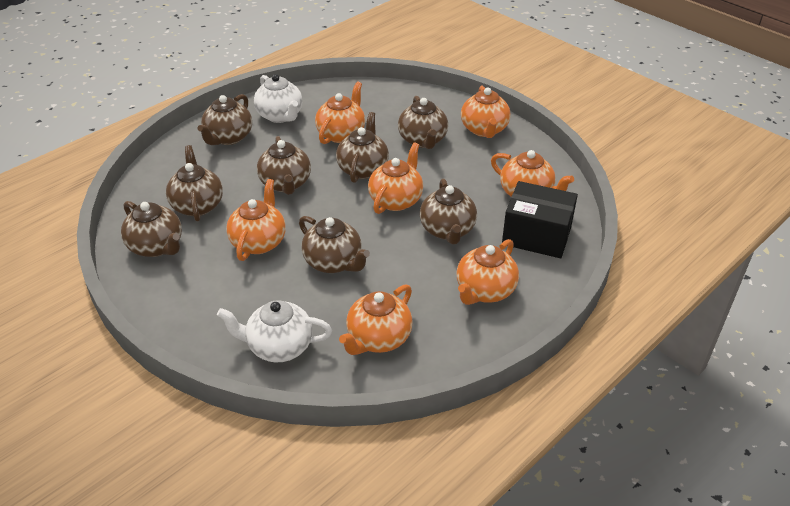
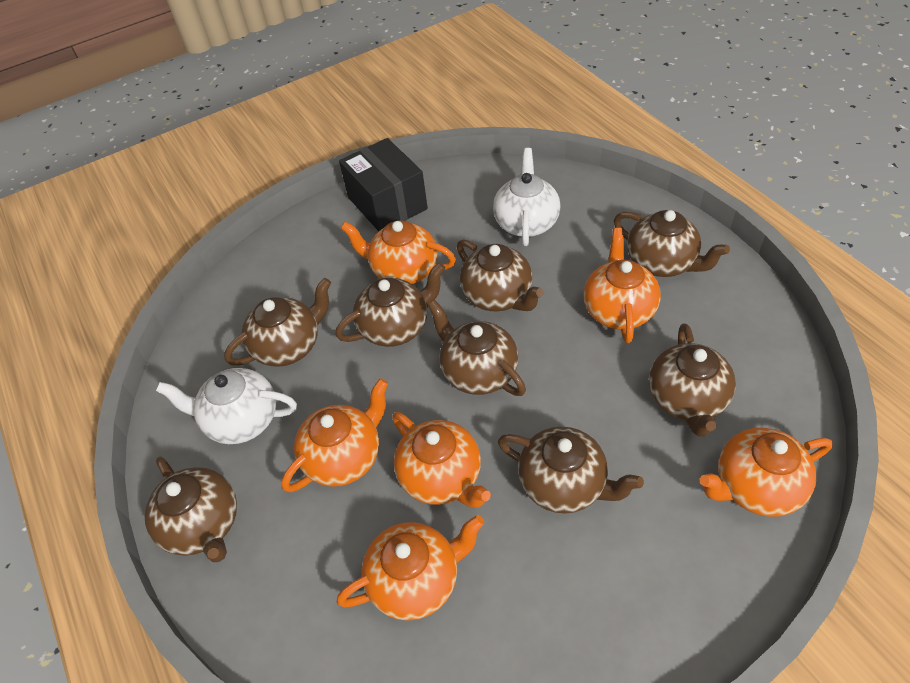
orange teapot: [226,179,286,261] [315,82,365,144] [339,284,413,355] [368,142,423,214] [457,239,519,305] [461,86,511,138] [491,150,574,197] = 7 -> [281,378,388,492] [337,515,484,621] [340,221,456,284] [392,412,491,508] [584,228,661,343] [700,428,833,517] = 6

